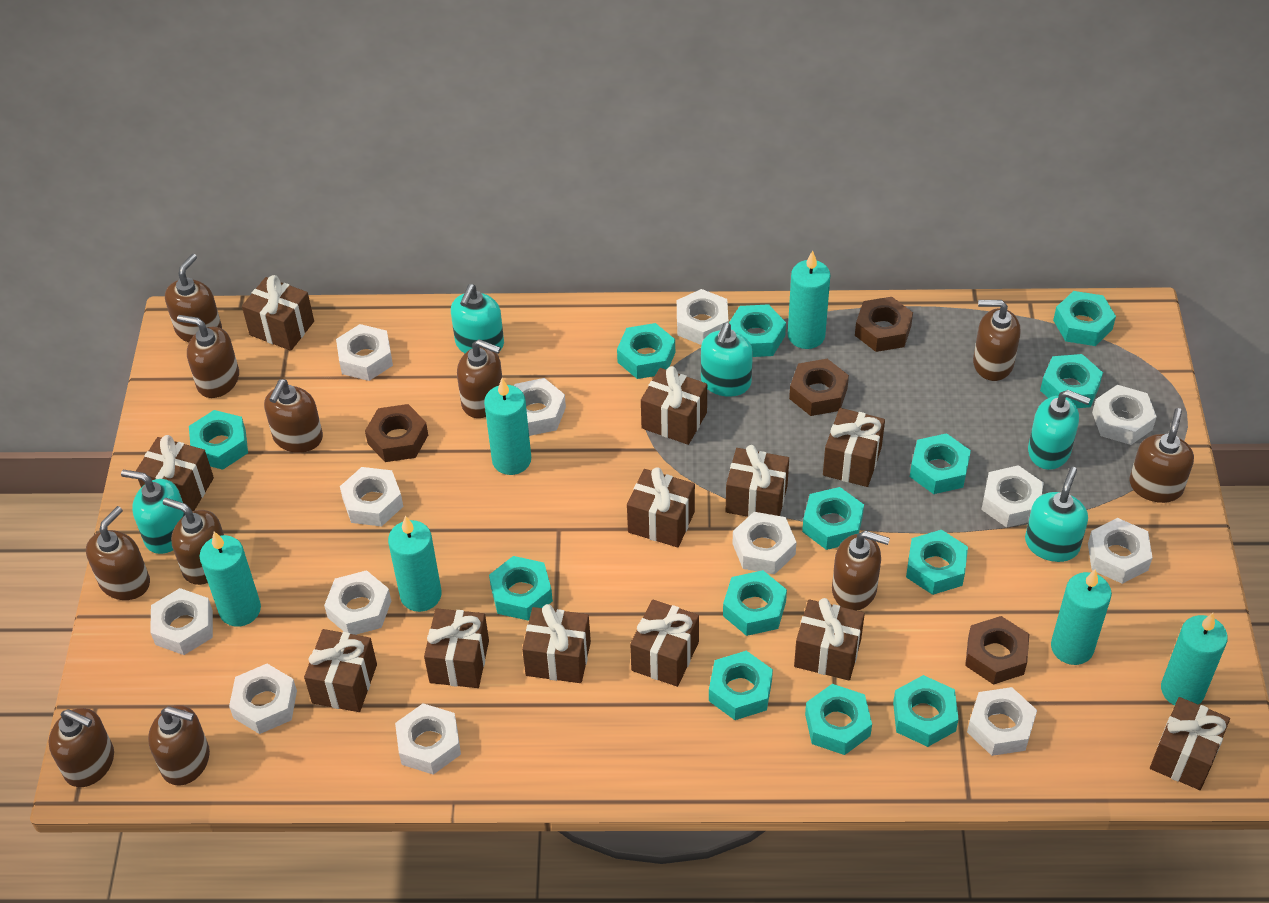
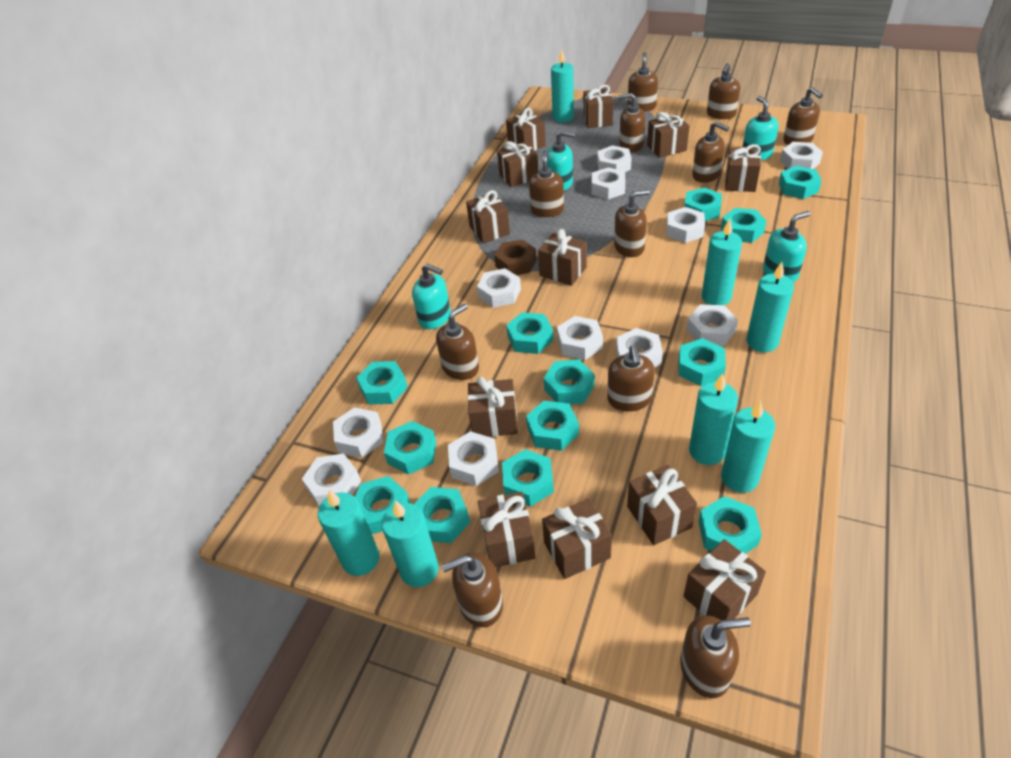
brown nut: [365,404,428,462] [789,359,849,416] [855,297,913,352] [965,616,1029,685] = 4 -> [494,240,537,275] = 1
turquoise candle: [200,531,261,627] [388,516,442,612] [484,378,531,475] [788,251,830,349] [1051,569,1112,665] [1161,613,1228,706] = 6 -> [318,490,380,576] [381,500,439,587] [551,49,574,123] [689,373,738,465] [701,218,742,305] [721,400,775,493] [746,262,794,352] = 7
turquoise soap dispenser: [121,470,185,554] [451,284,504,353] [701,323,753,397] [1025,467,1088,562] [1028,390,1091,470] = 5 -> [412,264,451,329] [547,131,575,191] [742,96,779,160] [763,211,810,282] = 4
white nut: [150,588,213,655] [229,664,297,734] [324,570,391,635] [336,324,393,381] [340,467,403,527] [395,703,461,775] [514,378,566,436] [677,289,729,345] [733,512,797,574] [967,687,1037,756] [981,465,1044,528] [1088,518,1153,584] [1092,385,1157,445] = 13 -> [302,453,361,506] [333,407,384,458] [448,431,499,486] [477,268,521,308] [557,316,603,360] [592,167,625,199] [597,145,632,172] [616,328,663,368] [667,207,705,243] [687,304,738,346] [780,142,823,169] = 11

